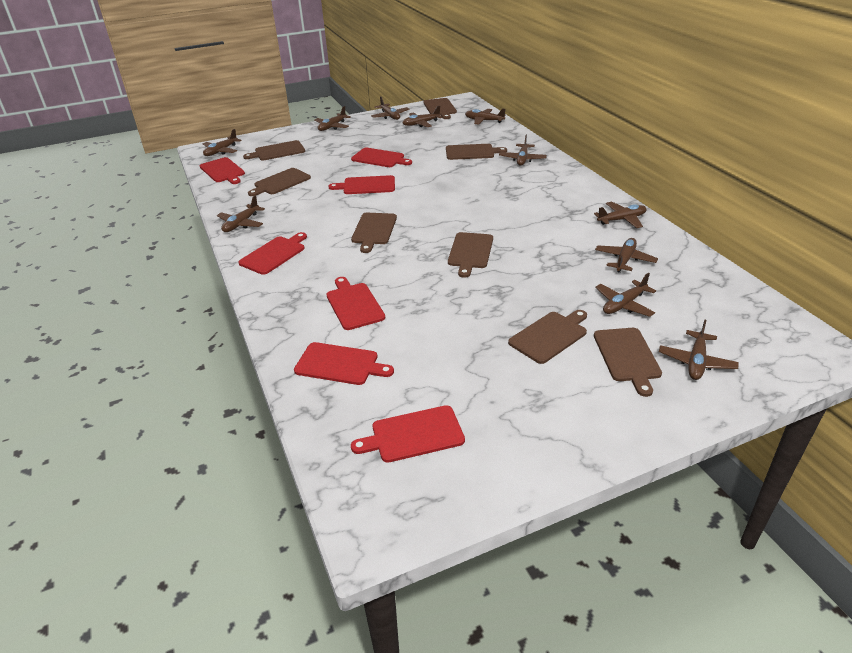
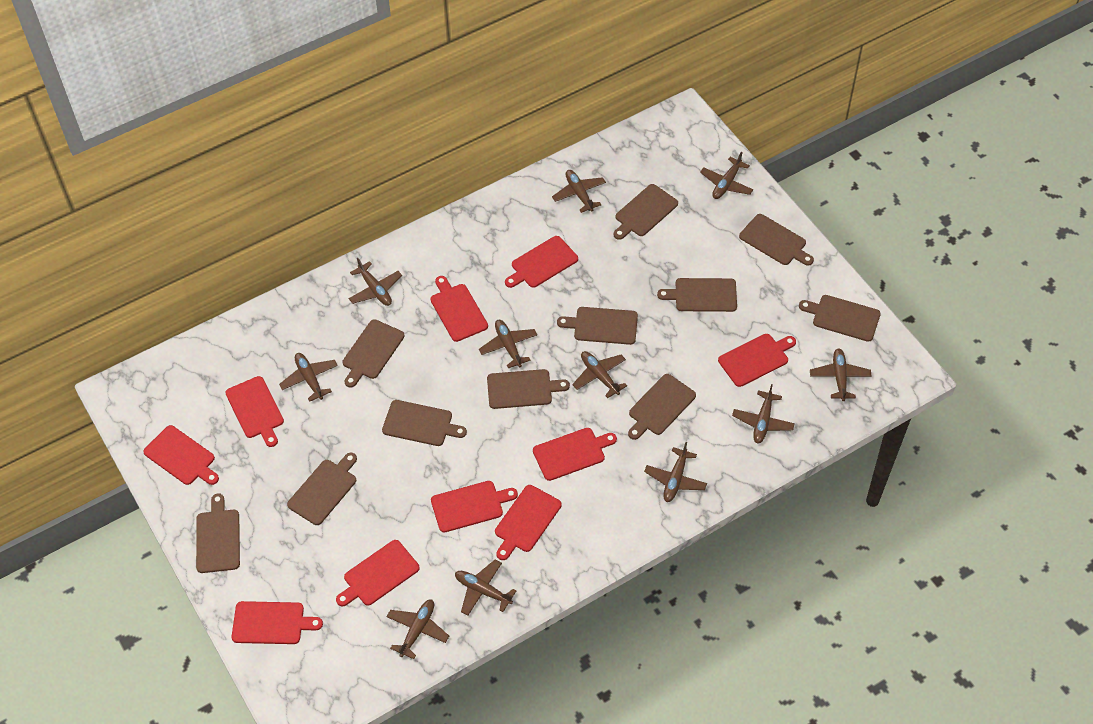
brown cutting board: [243,140,305,160] [248,168,311,196] [351,213,397,253] [423,98,457,119] [446,144,507,160] [448,232,493,278] [508,310,587,364] [594,328,662,397] = 8 -> [196,493,240,573] [287,453,357,525] [342,319,405,388] [382,400,467,446] [487,369,570,409] [557,307,638,345] [613,184,678,240] [628,374,696,440] [657,278,737,312] [739,214,814,266] [799,295,881,342] = 11
red cutting board: [200,157,245,184] [239,232,307,275] [294,342,394,385] [326,277,385,330] [329,175,395,194] [351,147,412,167] [351,405,465,463] = 7 -> [143,425,219,485] [225,376,284,447] [231,601,323,644] [336,540,420,606] [431,276,488,342] [431,481,518,532] [495,485,562,560] [505,236,578,288] [533,428,617,481] [718,334,796,387] = 10

